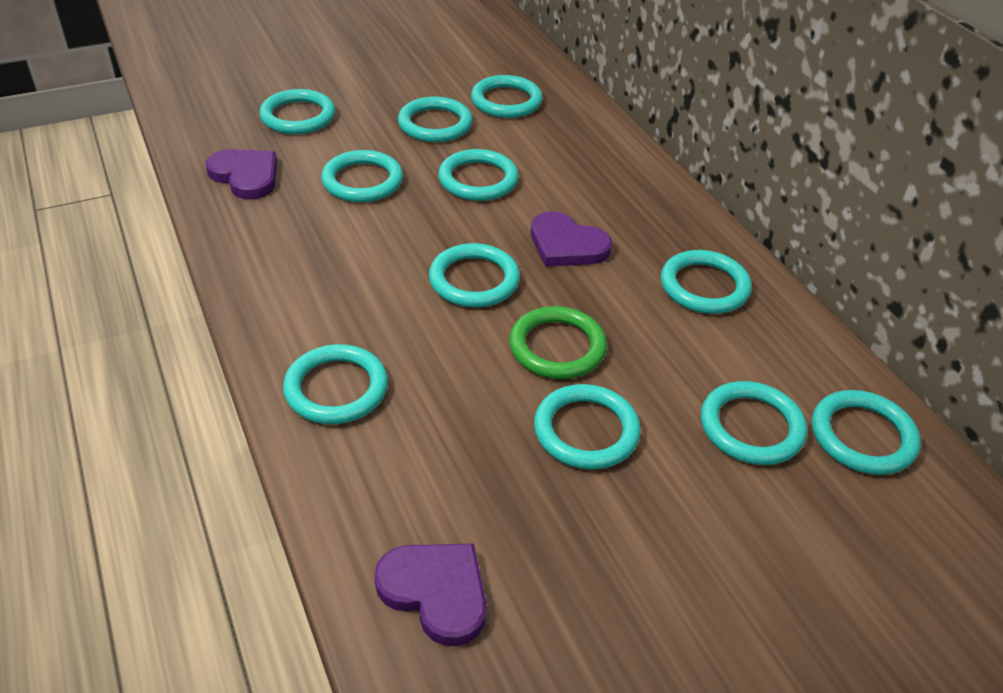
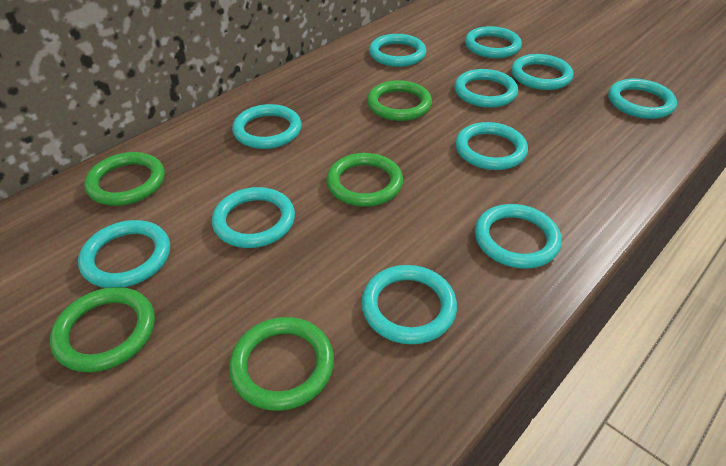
green ring: [509,306,607,379] = 1 -> [50,287,155,373] [84,152,165,206] [229,317,334,411] [326,153,403,207] [367,80,432,121] = 5
purple heart: [206,149,277,200] [374,543,487,646] [531,211,612,267] = 3 -> none = 0

